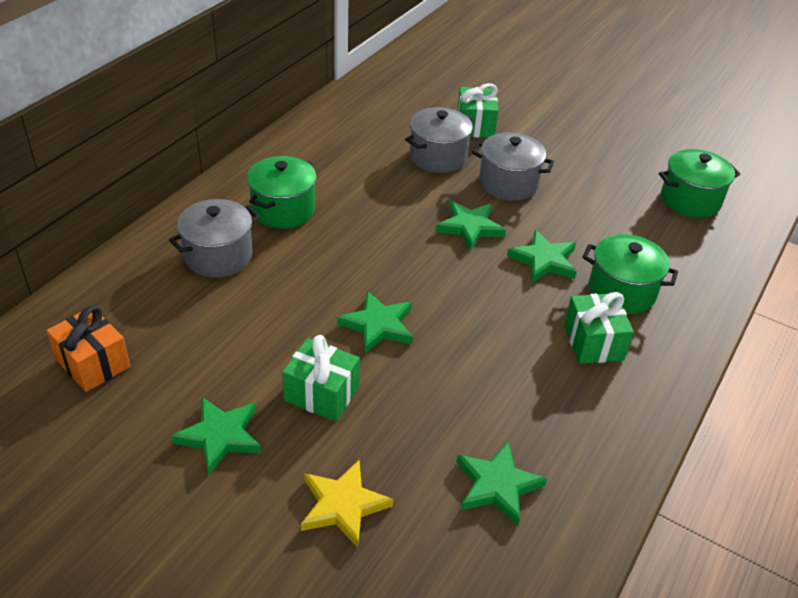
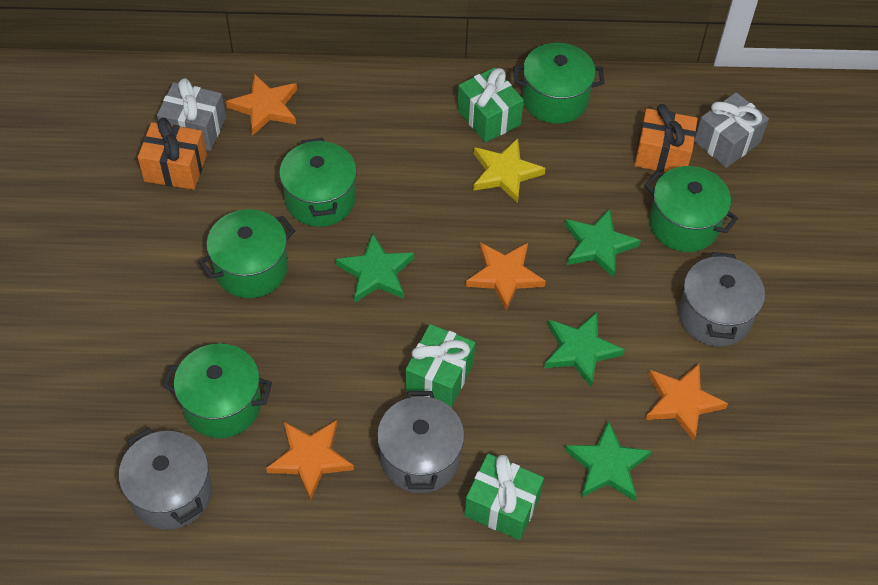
green pot: [247,156,317,229] [583,234,678,314] [659,149,740,218] = 3 -> [163,343,272,438] [199,209,295,298] [279,138,357,227] [513,43,604,124] [645,166,738,252] = 5
green star: [171,397,261,475] [337,291,413,354] [436,201,506,251] [457,441,547,526] [507,230,577,283] = 5 -> [336,233,414,302] [544,312,625,387] [565,209,641,278] [565,420,652,501] = 4
grey gift: none = 0 -> [157,78,226,151] [694,92,769,168] = 2
orange gift: [46,306,130,392] = 1 -> [138,118,207,190] [634,104,697,172] = 2
orange star: none = 0 -> [226,74,297,136] [266,420,354,501] [466,243,546,311] [645,364,728,441] = 4

